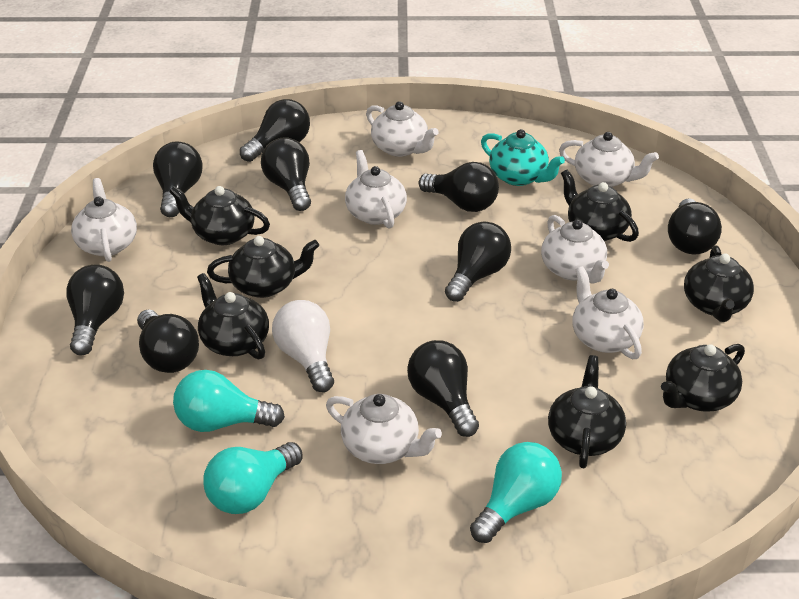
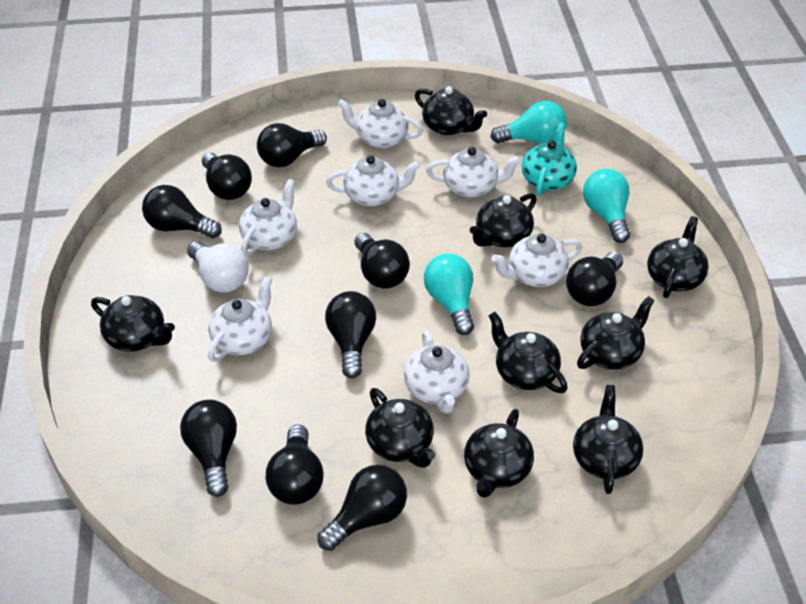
black teapot: [169,186,270,245] [197,273,269,359] [207,236,319,298] [548,355,626,468] [561,169,639,242] [661,344,745,412] [684,246,754,322] = 7 -> [91,295,175,352] [365,388,435,468] [415,86,487,135] [464,409,534,498] [470,193,537,247] [489,312,568,393] [573,385,643,494] [577,296,655,369] [647,216,709,298] = 9

